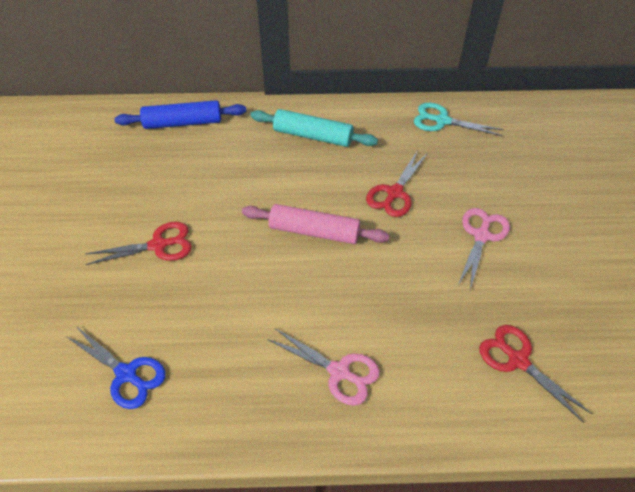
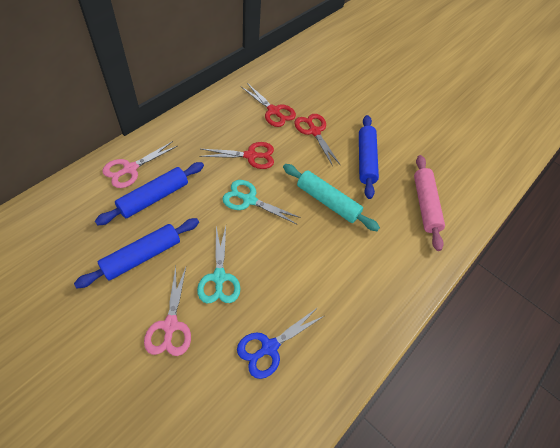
blue rolling pin: [115,100,246,129] = 1 -> [74,218,199,288] [95,162,204,225] [359,115,379,199] = 3
turquoise scissors: [414,103,504,136] = 1 -> [197,226,240,303] [222,180,301,224] = 2

